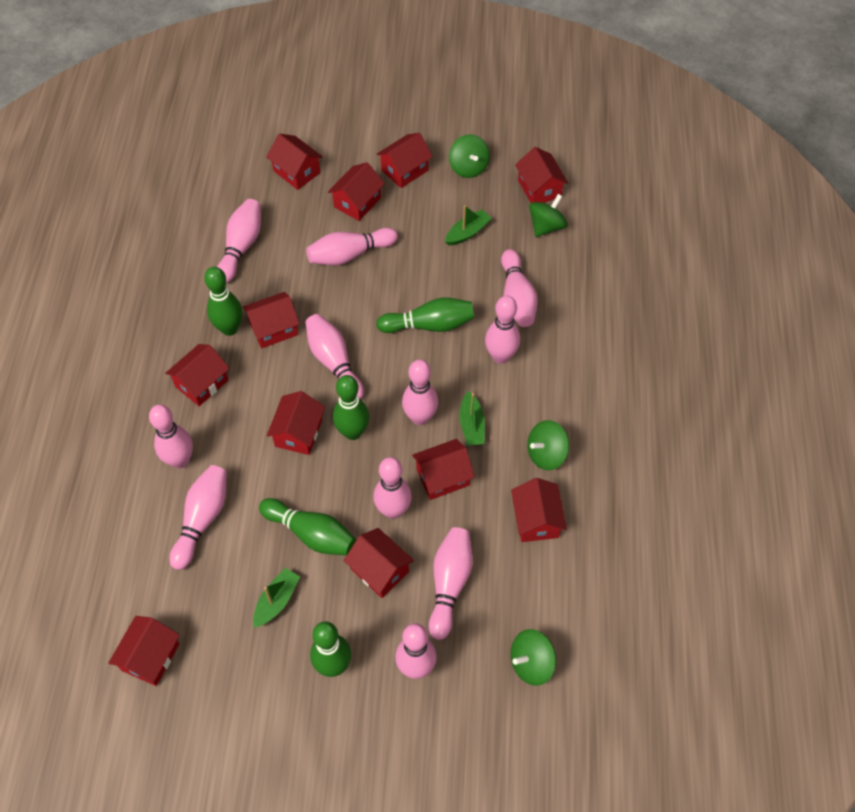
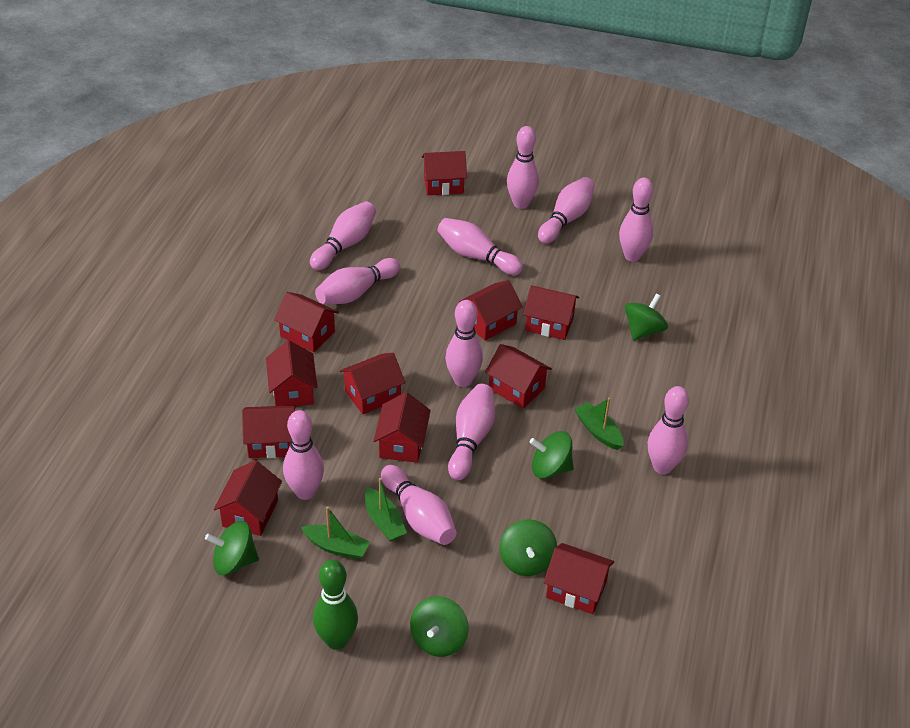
green bowling pin: [204,267,242,336] [259,498,356,556] [310,621,352,677] [333,375,369,440] [376,298,474,333] = 5 -> [313,560,358,650] = 1
green spinning top: [449,134,490,178] [510,629,556,686] [527,420,569,470] [529,194,568,237] = 4 -> [205,521,259,575] [410,596,469,657] [499,519,557,576] [530,431,574,479] [625,294,668,341] = 5

